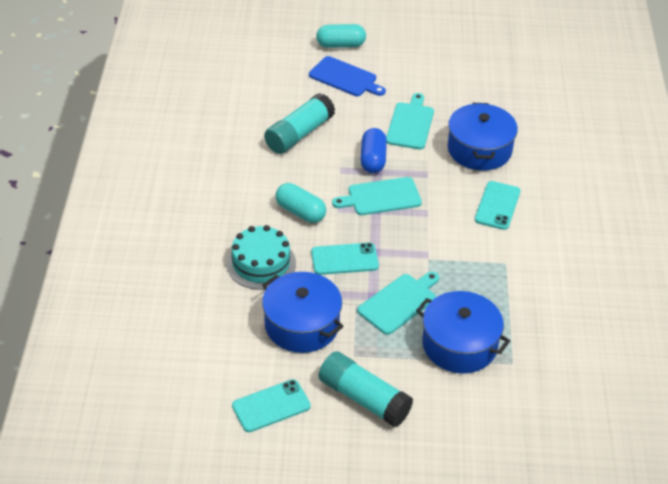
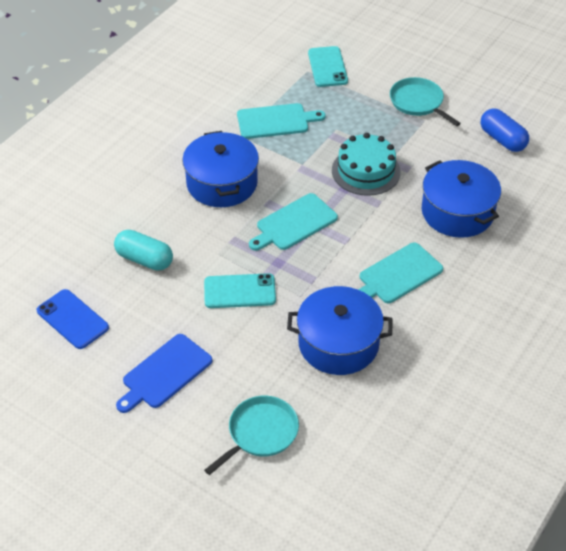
blue phone: none = 0 -> [37,289,109,349] = 1
turquoise capsule: [275,183,326,223] [316,24,366,48] = 2 -> [114,230,173,270] = 1
turquoise glue stick: [264,93,335,154] [318,351,413,428] = 2 -> none = 0
turquoise pan: none = 0 -> [204,396,299,475] [390,77,461,126] = 2
turquoise phone: [232,379,311,432] [311,243,379,275] [475,181,521,230] = 3 -> [204,273,276,308] [308,46,348,87] = 2

